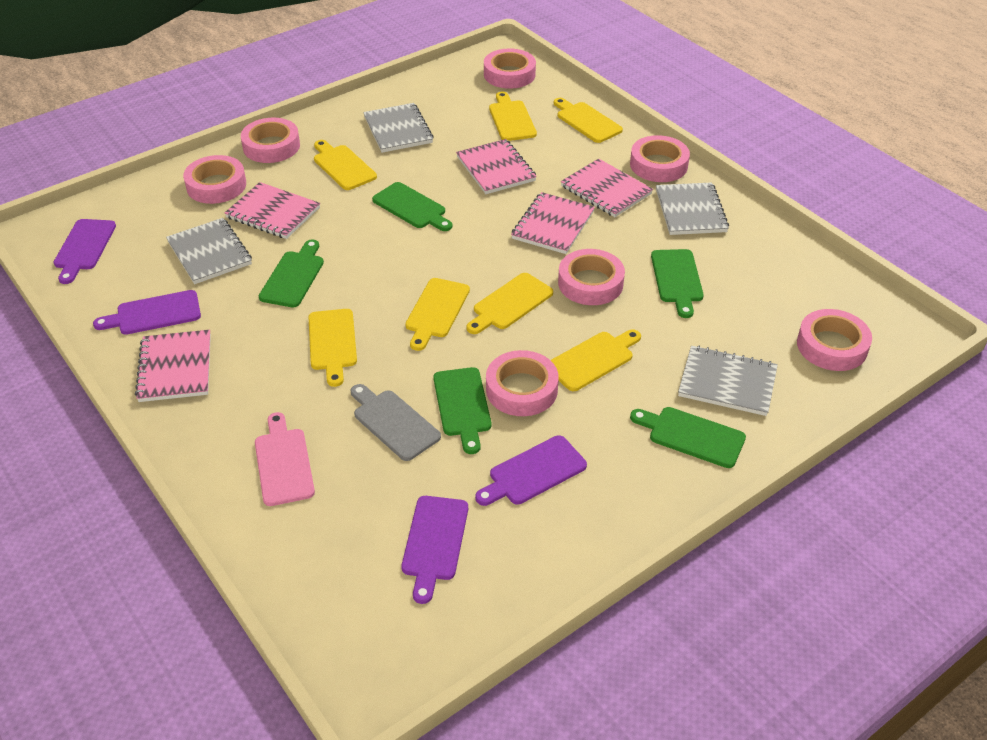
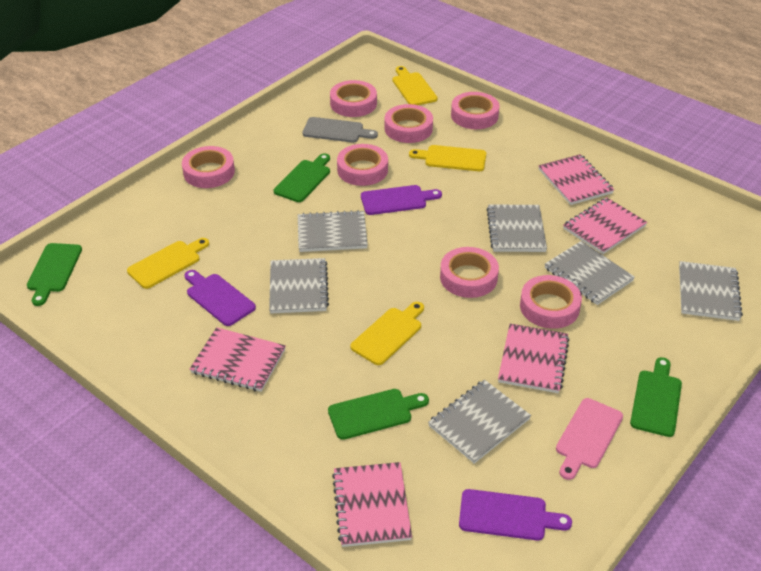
green cutting board: [259,239,324,308] [372,182,453,231] [433,367,491,454] [630,407,746,468] [651,249,704,318] = 5 -> [27,243,82,306] [274,153,330,202] [328,389,429,440] [630,357,682,437] = 4
grey notebook: [166,218,252,284] [363,103,434,153] [656,182,729,235] [678,345,778,416] = 4 -> [269,258,329,314] [298,210,368,252] [428,380,531,464] [487,205,547,252] [544,241,635,305] [679,261,743,321] = 6
purple cutting board: [53,219,116,284] [93,290,201,335] [401,496,468,604] [475,435,587,506] = 4 -> [184,270,256,326] [361,185,442,215] [459,489,572,540] = 3
yellow cutting board: [309,309,357,387] [314,140,377,190] [405,278,470,351] [466,273,553,334] [489,92,537,141] [551,329,641,391] [554,98,623,143] = 7 -> [127,238,209,289] [350,302,424,365] [393,66,438,105] [409,145,486,171] = 4

